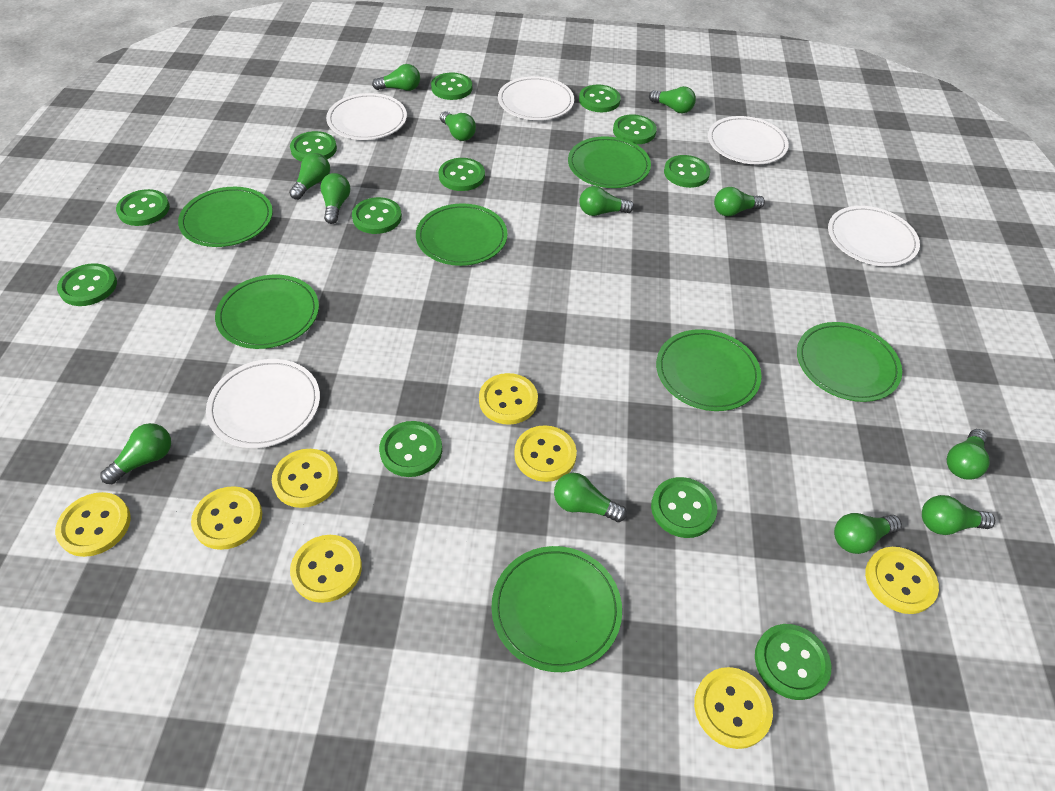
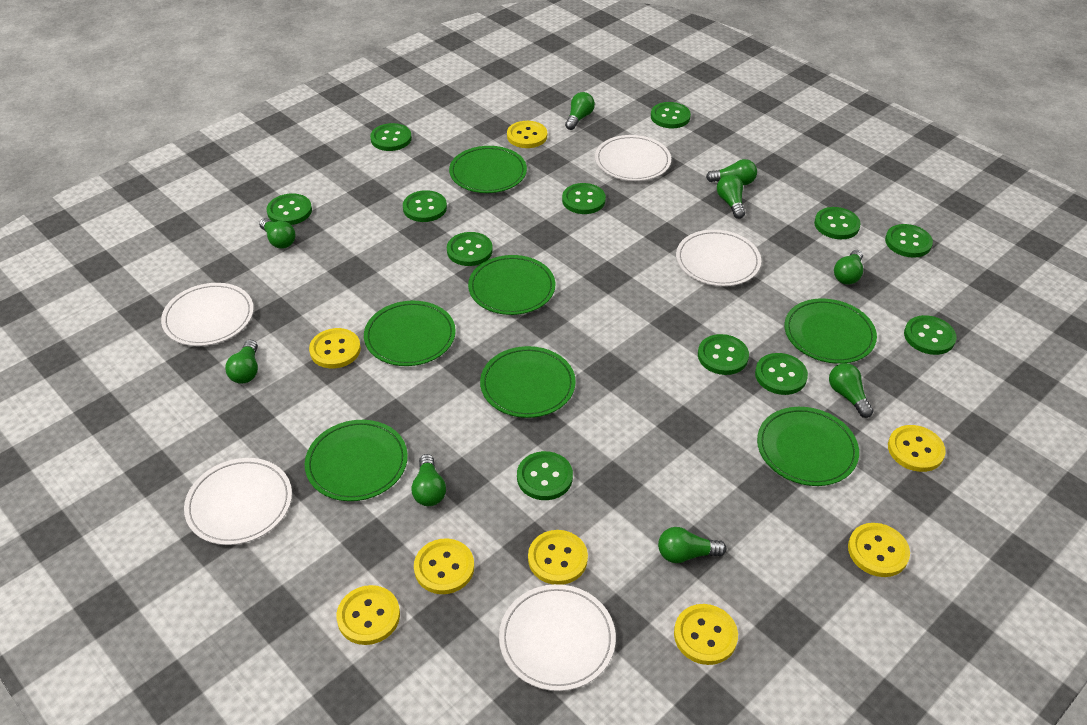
green light bulb: [100,423,171,484] [289,153,330,200] [320,173,350,224] [372,64,420,91] [440,111,476,141] [554,473,627,522] [579,186,634,216] [649,86,696,113] [714,187,765,216] [834,513,902,554] [922,495,995,535] [947,429,990,480] = 12 -> [225,340,258,384] [259,218,296,249] [411,454,446,506] [565,92,595,130] [658,527,726,563] [706,159,757,185] [717,175,745,219] [829,363,873,418] [834,250,863,285] = 9

